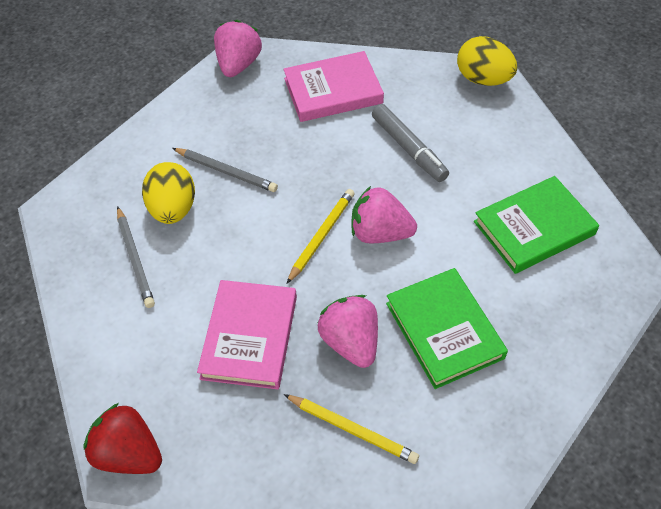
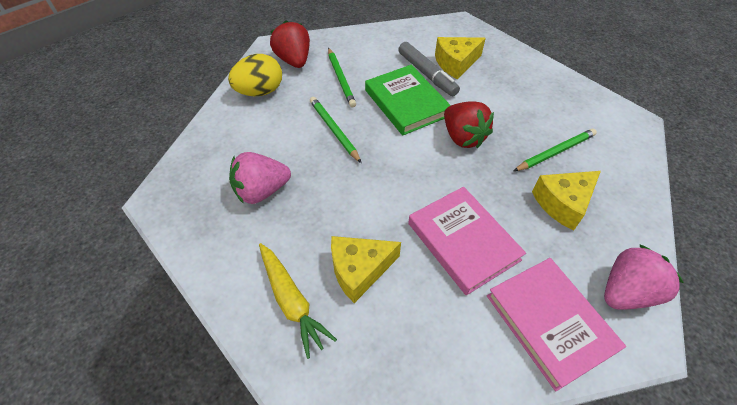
green book: [386,268,508,389] [474,176,599,274] = 2 -> [365,65,451,135] = 1
green pencil: none = 0 -> [310,97,362,163] [328,48,356,108] [514,128,597,171] = 3
grey pencil: [117,206,155,308] [172,148,278,192] = 2 -> none = 0
pink strawberry: [214,20,262,77] [318,295,378,368] [351,186,417,243] = 3 -> [229,152,291,204] [604,244,684,310] = 2
red strawberry: [83,403,162,474] = 1 -> [270,21,310,68] [444,101,494,148] = 2
yellow carrot: none = 0 -> [259,243,337,359] = 1
yellow cheese: none = 0 -> [331,236,401,303] [435,37,486,79] [532,171,601,231] = 3
yellow egg: [142,162,195,224] [457,36,517,86] = 2 -> [228,54,282,96] = 1
yellow pencil: [284,394,419,464] [287,189,355,284] = 2 -> none = 0

